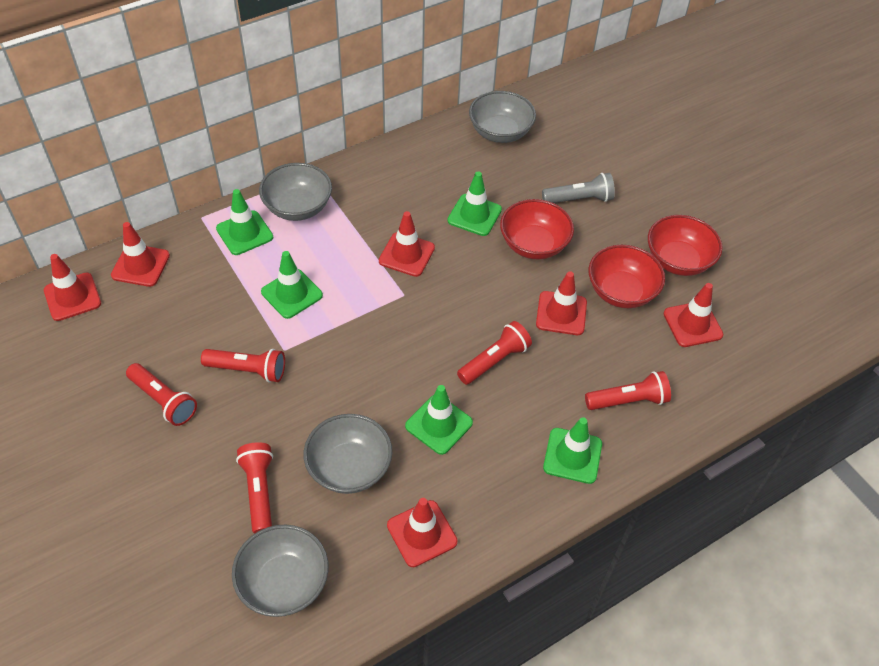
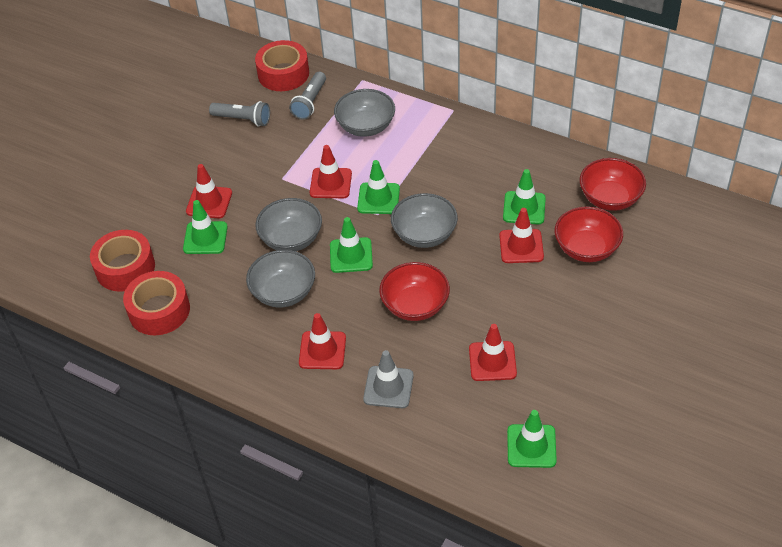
grey flashlight: [542,173,615,203] = 1 -> [209,101,270,126] [289,72,326,119] = 2
grey traffic cone: none = 0 -> [363,350,414,408] = 1
red flashlight: [126,363,197,426] [201,349,285,383] [236,442,273,534] [457,321,532,385] [585,371,671,410] = 5 -> none = 0
red tape: none = 0 -> [90,230,155,292] [123,271,190,335] [255,40,309,91] = 3
red traffic cone: [44,254,101,321] [111,222,170,287] [379,211,435,277] [387,498,458,567] [536,271,587,335] [663,283,723,347] = 6 -> [186,164,232,218] [299,313,346,369] [310,145,352,198] [469,324,517,381] [499,208,544,263] = 5

